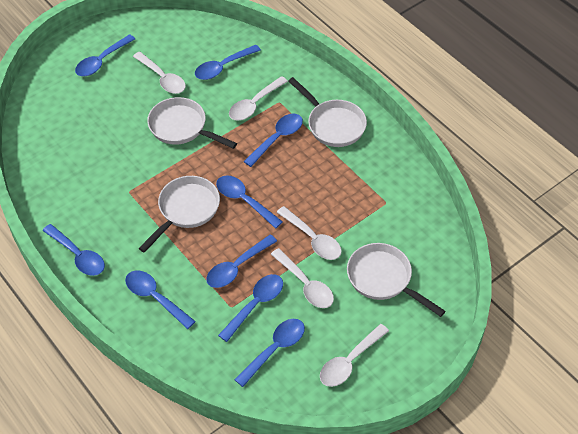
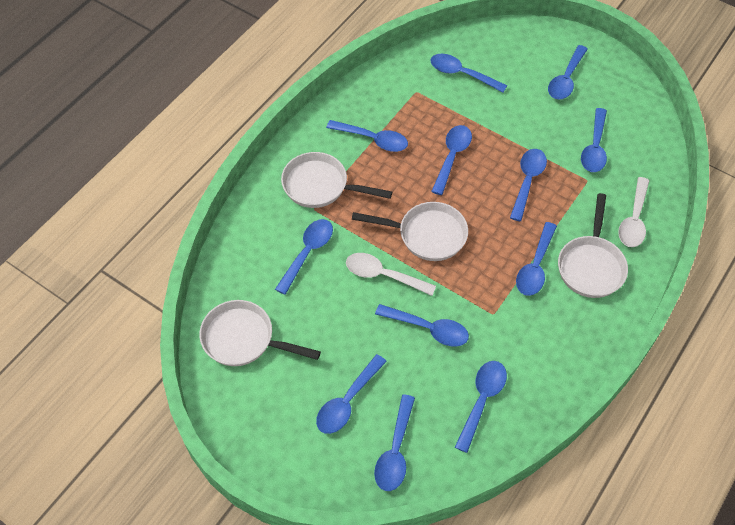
blue spoon: [42,224,105,276] [75,34,135,76] [125,270,196,329] [195,45,261,80] [206,235,277,288] [216,175,283,229] [218,274,283,342] [234,319,305,387] [243,113,303,167] = 9 -> [275,219,333,295] [316,354,387,434] [326,120,408,152] [374,394,415,491] [375,304,469,347] [430,54,507,93] [431,125,472,195] [455,361,507,453] [510,149,547,221] [516,222,557,296] [548,45,588,100] [581,108,607,172] = 12
white spoon: [133,52,186,94] [229,76,288,121] [271,248,334,308] [276,206,342,260] [320,324,389,387] = 5 -> [346,253,436,296] [618,177,650,247] = 2

